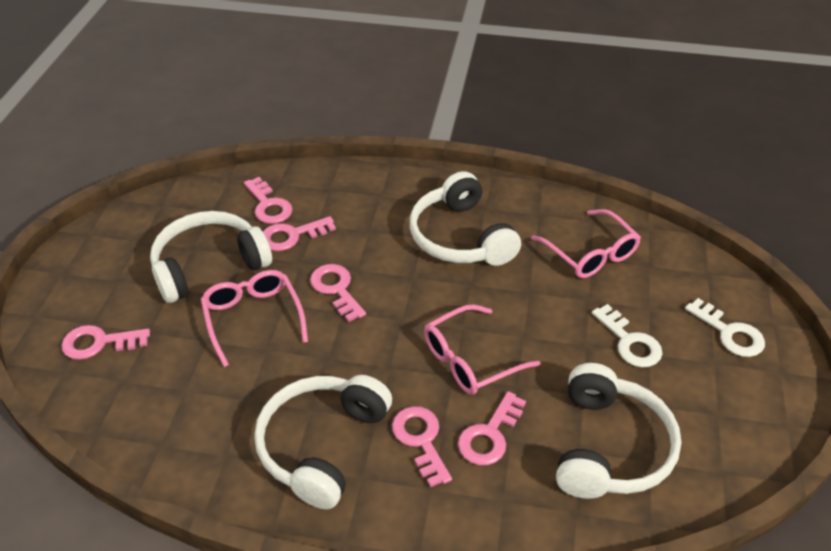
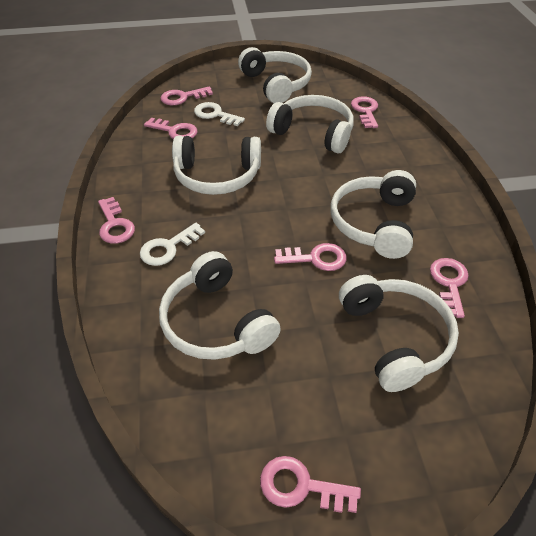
pink glasses: [201,270,308,367] [424,304,541,395] [531,209,641,278] = 3 -> none = 0
pink key: [61,325,150,360] [244,177,293,224] [263,216,336,251] [310,264,366,322] [392,406,452,487] [458,391,526,465] = 6 -> [98,197,135,244] [144,118,198,139] [160,86,213,105] [260,456,361,513] [274,243,347,271] [351,96,378,128] [430,258,469,318] = 7
white headphones: [150,211,272,303] [254,375,392,509] [410,171,521,266] [556,363,681,499] = 4 -> [159,251,281,360] [172,136,261,195] [238,47,312,103] [266,95,354,153] [331,170,416,259] [339,275,459,392] = 6

